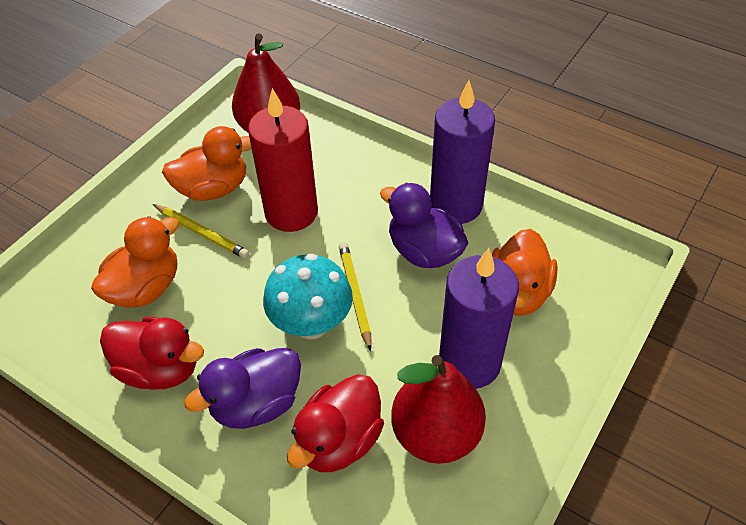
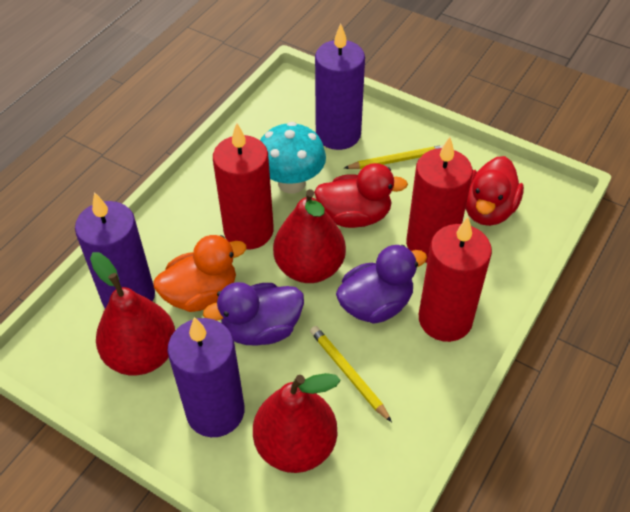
orange duck: [91,216,179,308] [162,126,252,201] [492,229,558,316] = 3 -> [154,235,247,312] = 1
purple candle: [430,80,495,224] [439,248,519,389] = 2 -> [75,192,155,308] [167,317,244,437] [315,24,365,150] = 3
red candle: [248,88,318,232] = 1 -> [213,123,274,250] [406,137,473,263] [419,217,492,342] = 3
red pear: [232,33,300,133] [391,355,486,464] = 2 -> [90,252,175,376] [253,373,341,473] [273,189,346,283] = 3

